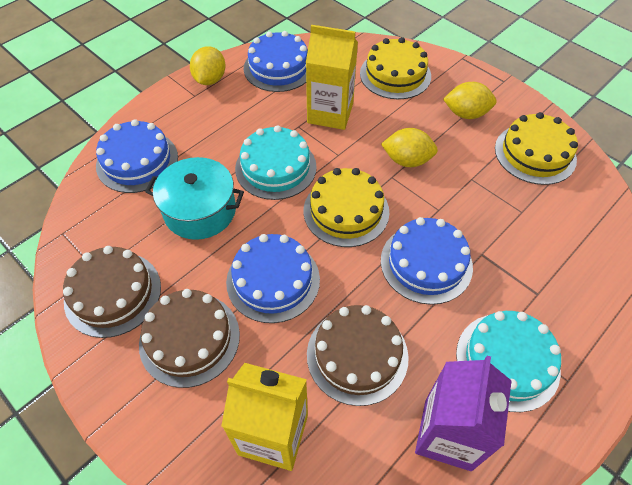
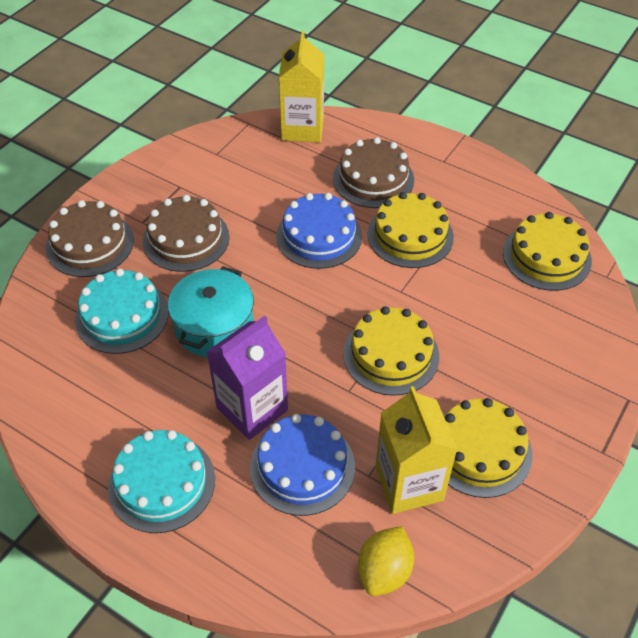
blue cake: [96,119,178,193] [226,234,320,323] [244,31,308,92] [381,217,473,305] = 4 -> [250,414,355,516] [276,193,362,269] = 2
yellow cake: [303,168,389,247] [360,37,431,99] [495,112,578,185] = 3 -> [343,306,439,396] [367,192,454,268] [443,398,532,498] [503,212,592,291] = 4
yellow lemon: [190,46,225,85] [381,128,438,167] [443,82,496,119] = 3 -> [358,526,414,596] = 1

